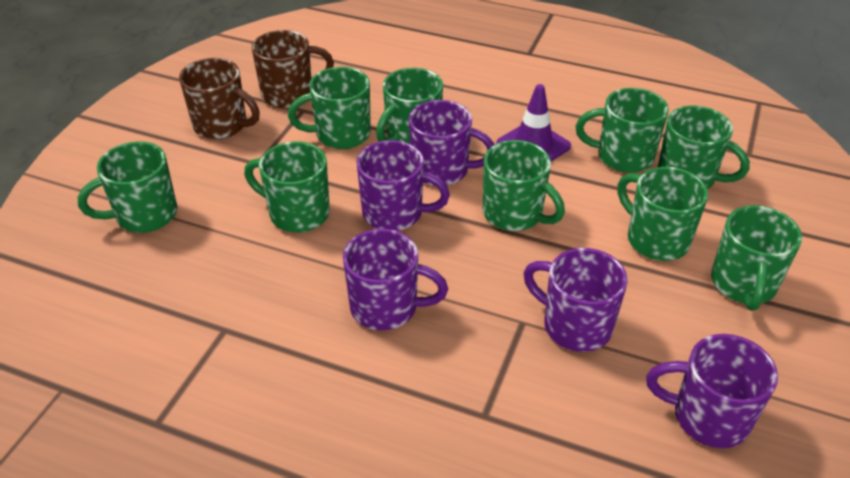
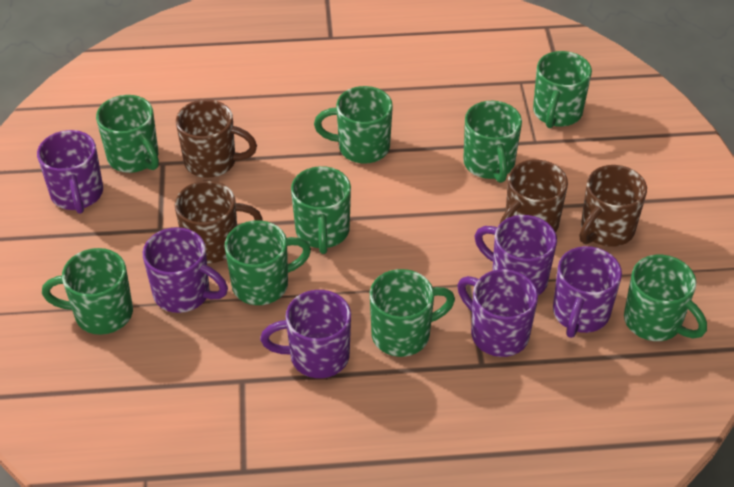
brown mug: [179,58,260,139] [252,30,334,108] = 2 -> [175,181,263,263] [176,99,257,178] [500,160,568,233] [580,165,647,247] = 4
purple mug: [343,229,448,330] [357,140,450,231] [409,100,494,186] [523,248,628,352] [646,334,778,448] = 5 -> [37,130,103,214] [143,227,228,313] [260,290,351,378] [457,269,538,357] [474,215,557,295] [553,246,622,338] = 6
purple traffic cone: [496,84,571,161] = 1 -> none = 0

